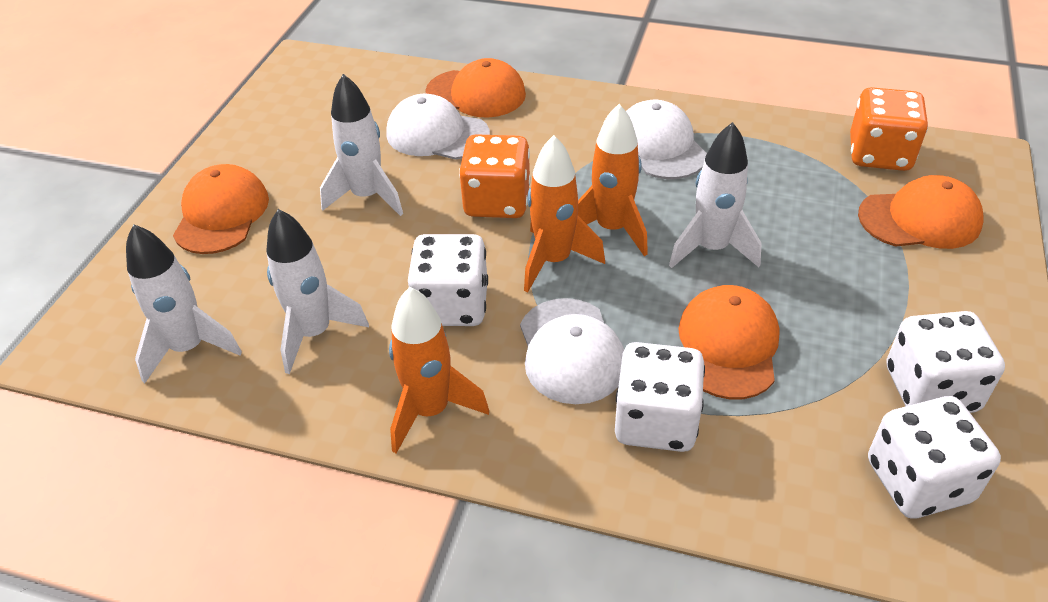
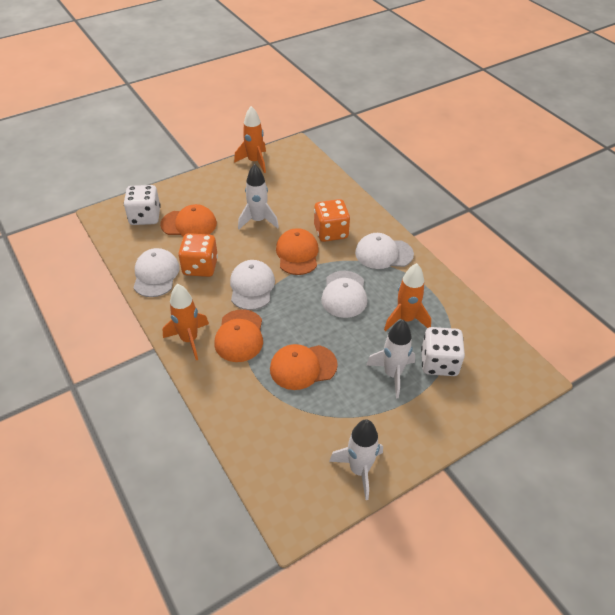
white cap: [386,94,490,160] [520,298,624,404] [626,100,707,179] = 3 -> [133,248,180,297] [230,260,275,310] [321,271,367,318] [355,233,414,269] = 4
white dice: [408,234,488,326] [615,342,705,452] [868,396,1001,519] [887,311,1005,413] = 4 -> [124,185,161,225] [421,327,465,376] = 2
white rocket: [126,224,242,383] [266,209,369,374] [320,74,403,216] [669,122,761,268] = 4 -> [238,164,279,229] [329,419,383,500] [366,320,415,398] = 3

